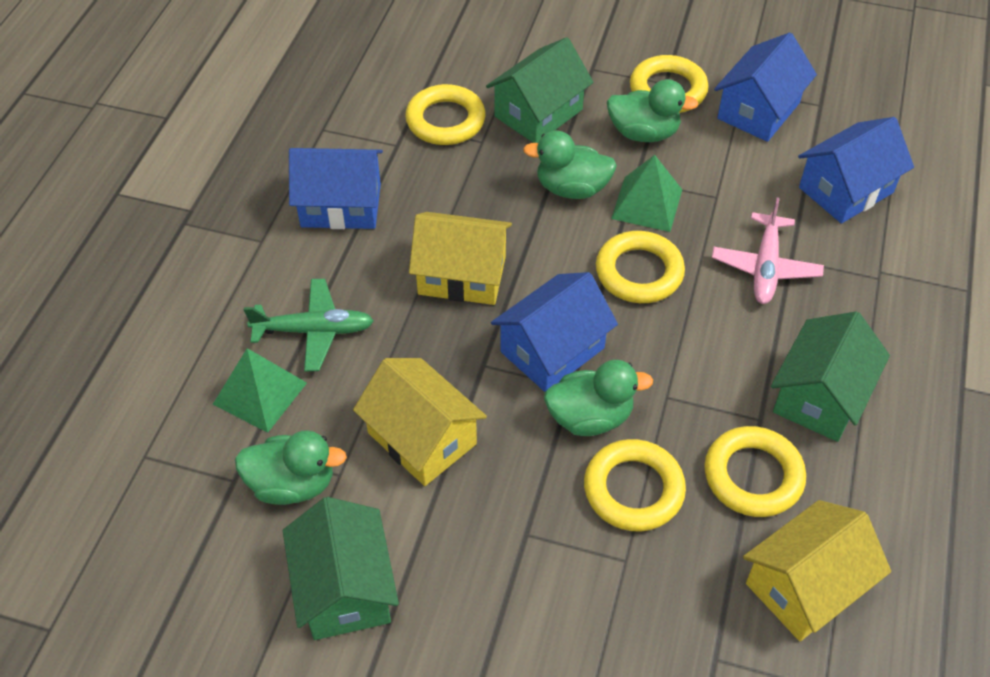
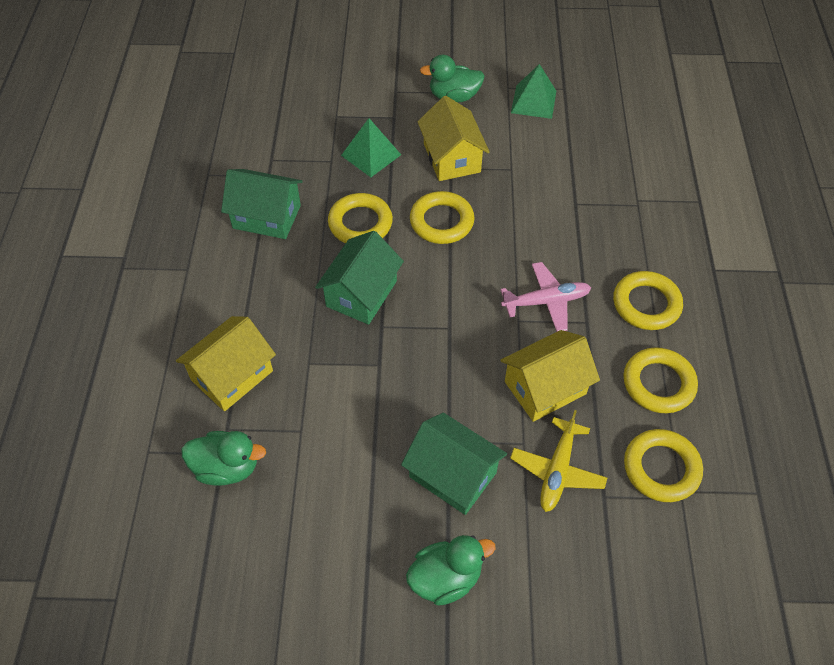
blue house: [289,148,383,229] [491,272,618,392] [714,33,817,142] [798,117,914,224] = 4 -> none = 0
green duck: [235,430,347,505] [523,131,617,199] [544,360,653,436] [607,79,699,142] = 4 -> [181,431,266,486] [406,535,496,606] [420,55,484,102] = 3
green plane: [244,279,374,372] = 1 -> none = 0
yellow plane: none = 0 -> [510,410,607,512] = 1

